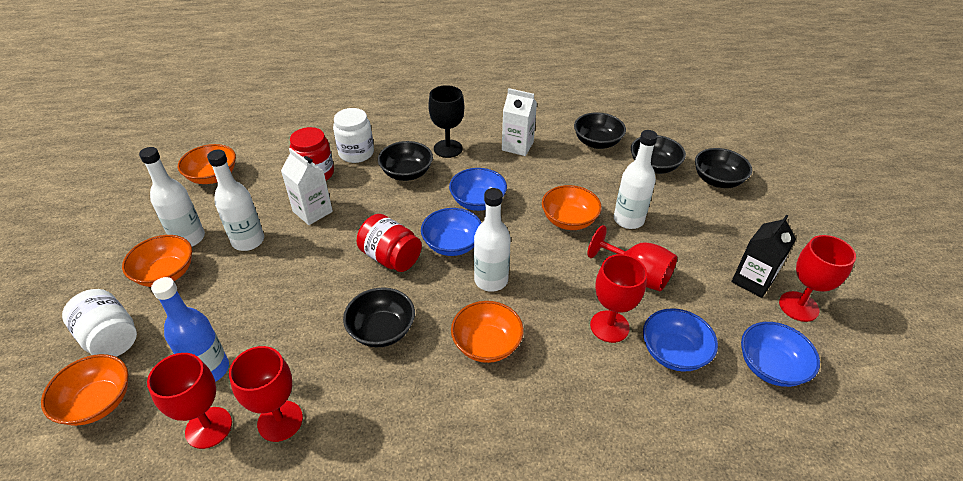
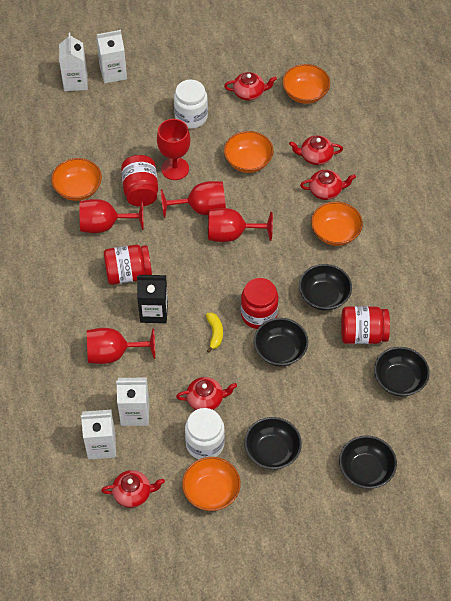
black goblet: [428,85,464,158] = 1 -> none = 0
blue bottle: [151,277,229,382] = 1 -> none = 0
blue bowl: [421,208,482,256] [449,168,507,211] [643,308,718,372] [741,322,820,387] = 4 -> none = 0
red jar: [290,127,334,180] [357,214,422,272] = 2 -> [104,245,152,285] [121,155,158,207] [241,278,278,329] [341,306,390,344] = 4
red teapot: none = 0 -> [101,470,165,508] [176,377,237,410] [224,72,277,101] [289,135,343,165] [300,170,356,200] = 5
white bottle: [139,147,205,247] [207,150,264,251] [474,188,511,292] [614,130,658,229] = 4 -> none = 0
white carton: [281,148,333,225] [502,88,537,156] = 2 -> [59,33,88,91] [81,410,116,460] [96,30,127,84] [116,378,149,426] = 4
yellow banana: none = 0 -> [206,313,223,353] = 1

